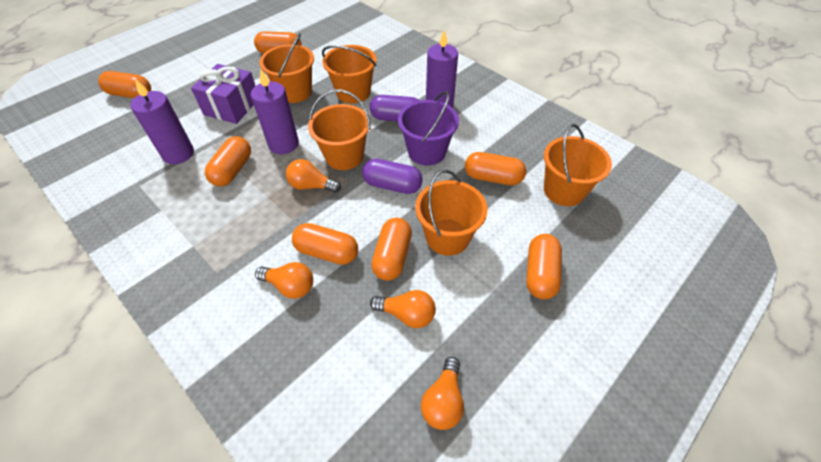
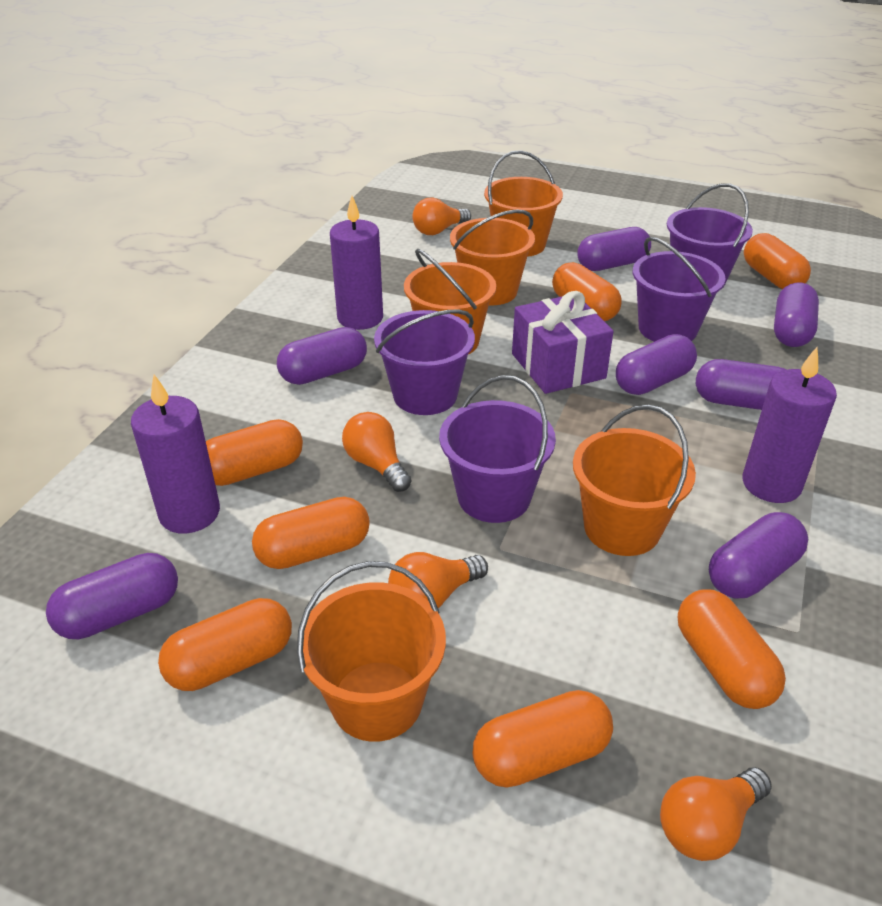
purple bucket: [398,91,459,166] = 1 -> [374,310,475,415] [439,375,556,523] [633,237,726,342] [667,183,753,288] = 4
purple capsule: [362,159,423,194] [370,95,420,121] = 2 -> [46,553,178,639] [277,327,367,385] [577,227,651,271] [616,334,697,395] [696,359,787,410] [709,512,808,599] [774,283,819,347] = 7

